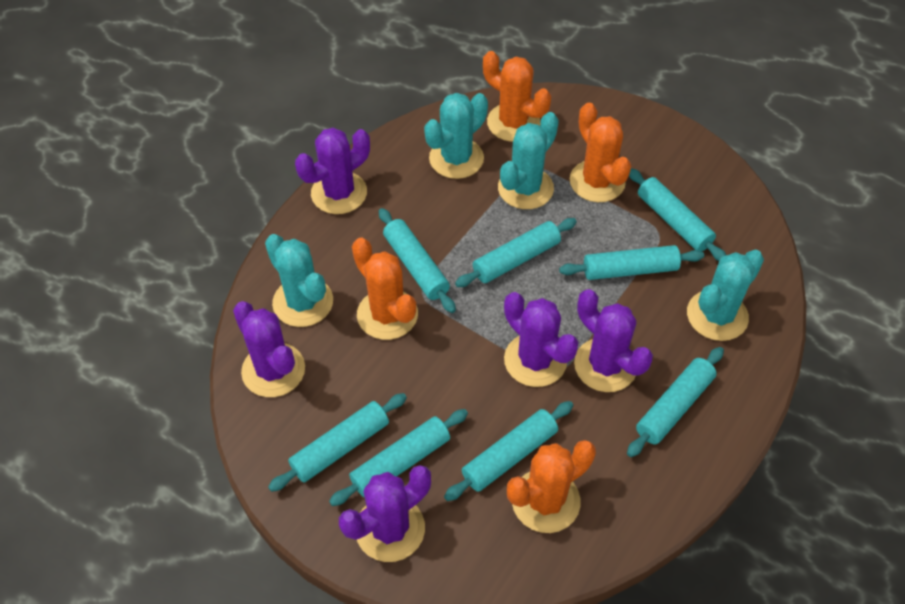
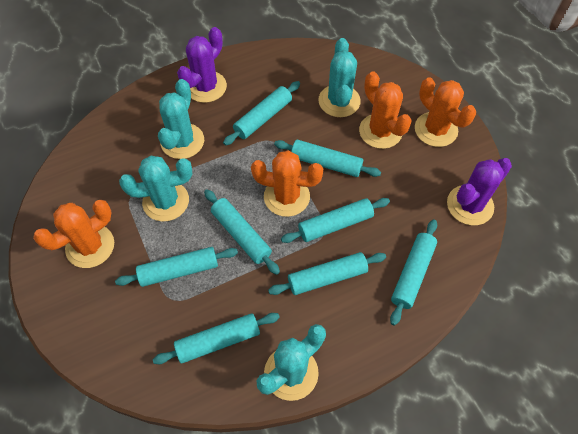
purple cactus: [233,301,305,397] [295,128,370,214] [339,465,431,562] [504,292,579,387] [574,289,653,392] = 5 -> [177,27,227,103] [447,158,512,225] = 2

